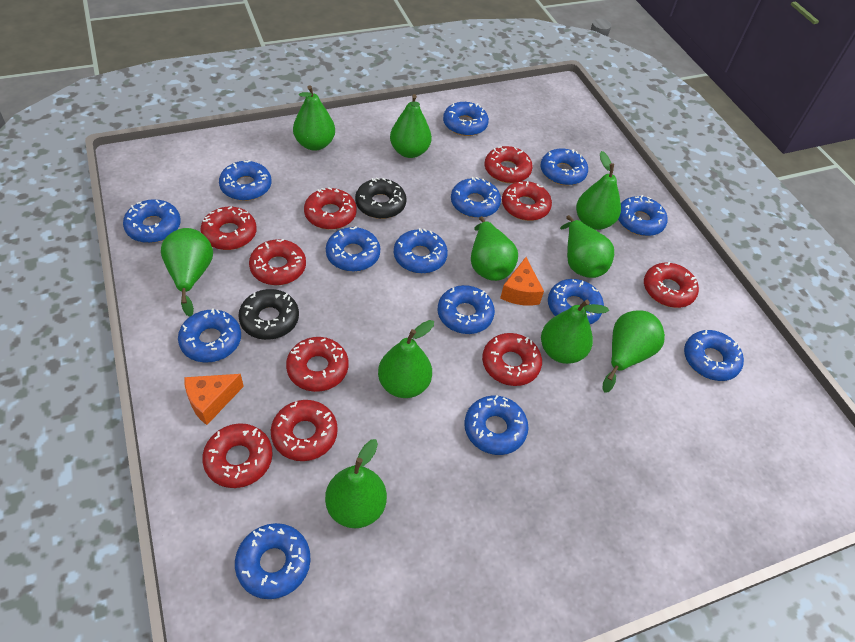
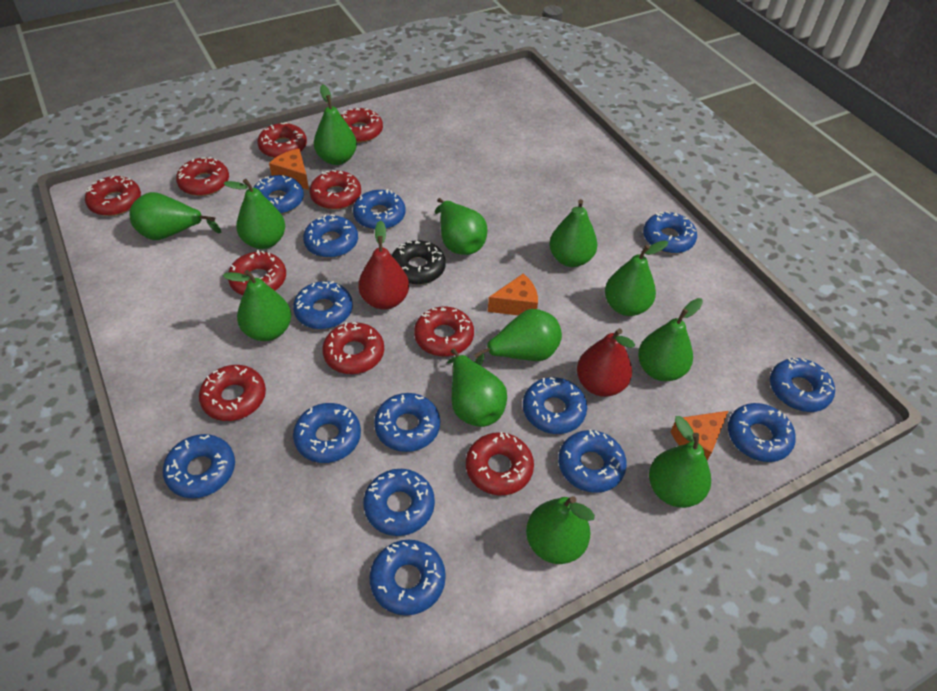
black donut: [238,289,299,340] [355,178,407,219] = 2 -> [392,240,446,285] = 1
green pear: [161,228,213,317] [293,85,335,151] [325,439,387,528] [378,320,434,398] [390,94,432,158] [471,216,518,281] [541,300,609,364] [560,215,614,278] [576,151,621,230] [602,310,665,393] = 10 -> [130,192,221,240] [223,179,285,249] [223,270,291,341] [314,84,357,165] [435,198,487,255] [447,348,507,427] [474,309,562,366] [526,496,595,564] [549,199,597,267] [605,240,668,316] [638,298,703,381] [649,416,711,508] = 12
orange cheese: [184,374,244,425] [500,257,544,306] = 2 -> [269,149,309,190] [488,273,538,315] [671,411,728,460] = 3
red pear: none = 0 -> [358,220,409,310] [577,328,635,397] = 2

